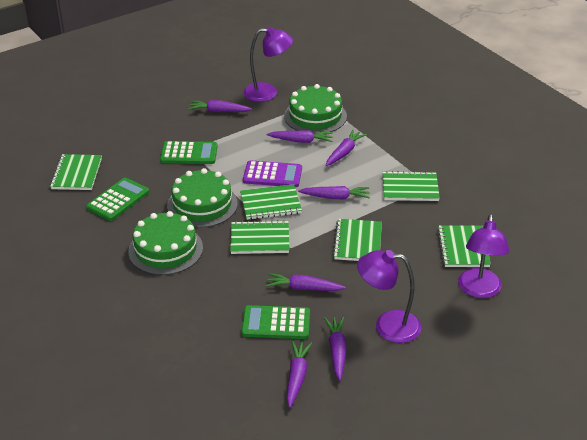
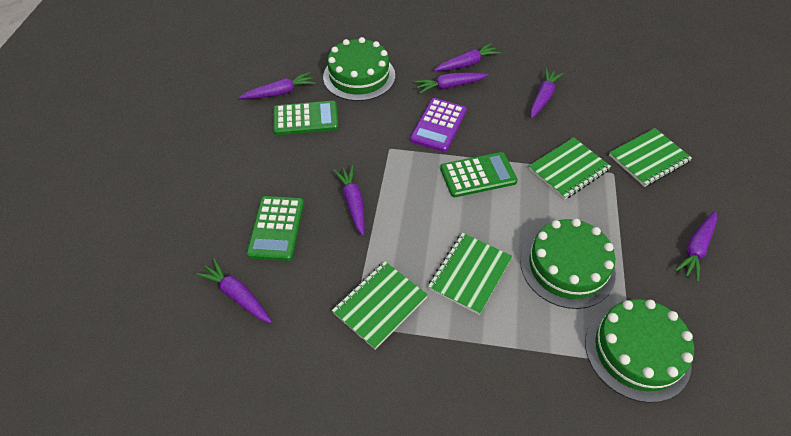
green notebook: [50,154,102,190] [230,220,289,254] [240,184,302,220] [333,219,382,261] [382,171,440,201] [437,226,491,267] = 6 -> [332,261,428,349] [428,233,512,315] [529,138,611,200] [609,128,692,187] = 4
purple lamp: [243,27,293,102] [357,250,421,343] [458,214,510,298] = 3 -> none = 0

